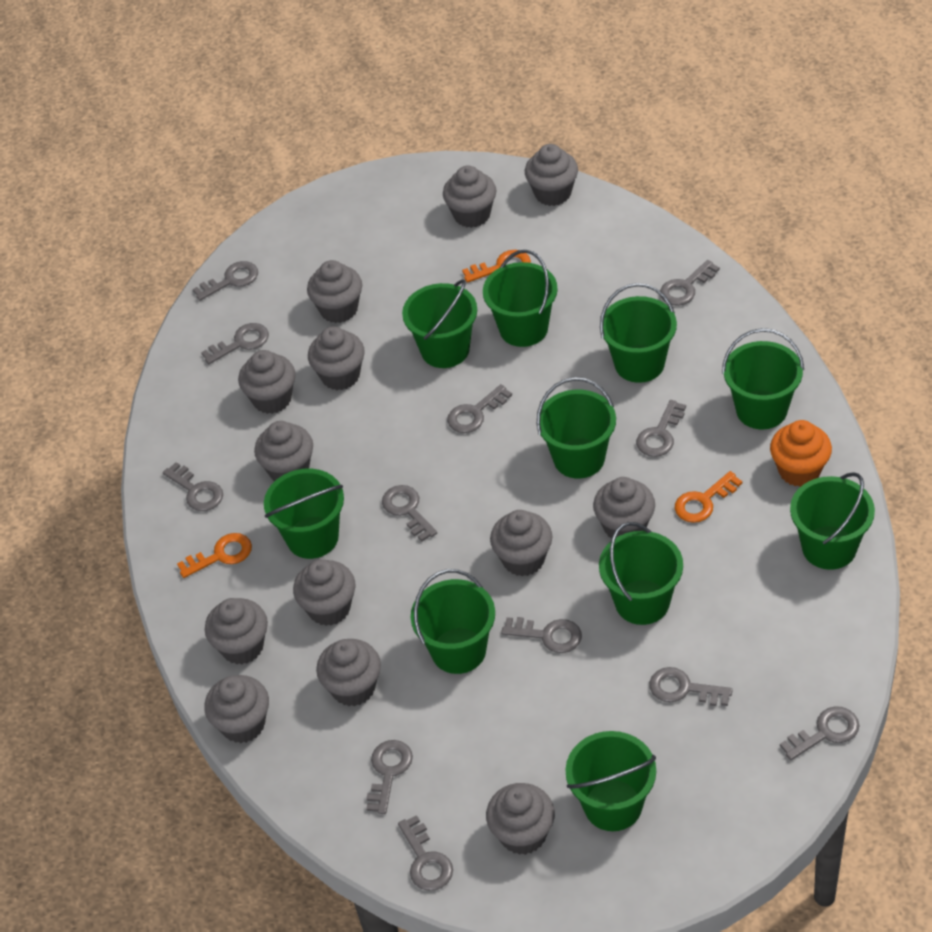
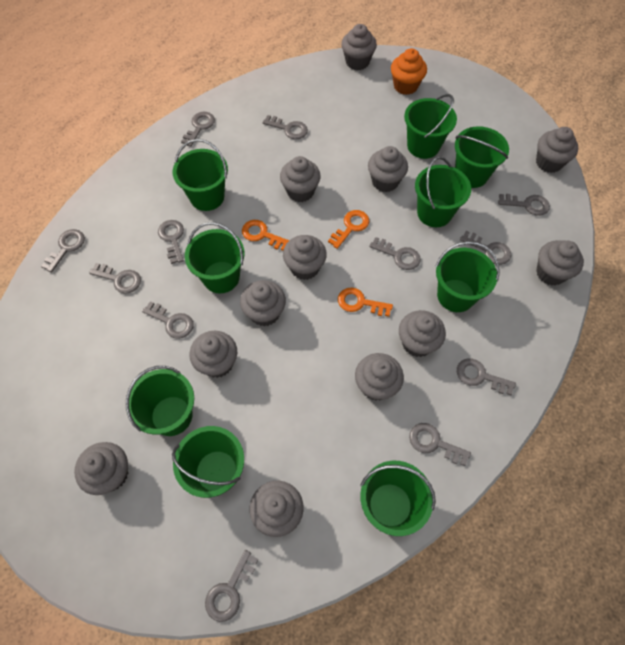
green bucket: [264,469,344,559] [402,279,477,368] [411,569,495,674] [483,250,558,347] [537,377,616,479] [565,731,656,831] [599,522,683,625] [600,283,677,383] [722,328,804,429] [790,472,875,570] = 10 -> [126,366,194,436] [172,426,244,498] [173,139,228,211] [185,222,245,293] [360,461,436,536] [404,94,457,159] [415,157,471,227] [435,241,500,312] [455,126,509,188] = 9
grey cupcake: [204,675,269,743] [205,598,268,665] [238,350,295,414] [254,421,313,481] [293,559,355,626] [307,260,362,323] [308,327,365,390] [316,639,381,706] [443,165,497,228] [486,783,555,855] [490,510,552,576] [525,144,578,206] [593,477,655,539] = 13 -> [74,442,128,495] [189,331,237,378] [240,280,286,327] [250,481,304,537] [280,156,321,202] [283,235,327,280] [341,24,377,70] [355,353,404,401] [368,146,408,192] [399,310,446,357] [536,127,578,173] [536,240,584,286] = 12

